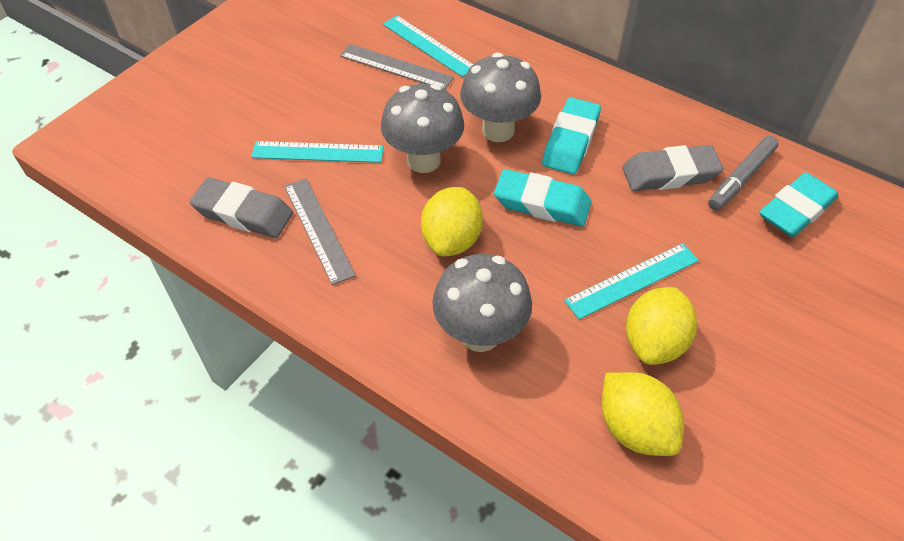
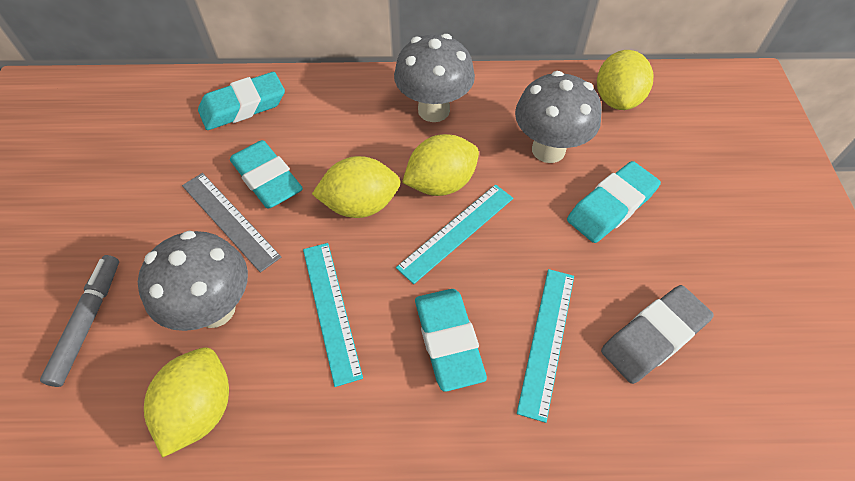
grey eraser: [190,177,293,238] [622,145,723,191] = 2 -> [601,285,714,384] = 1
grey ruler: [284,179,356,285] [340,44,454,90] = 2 -> [182,173,281,273] = 1
turquoise eraser: [494,169,591,227] [542,97,601,174] [759,172,838,237] = 3 -> [198,72,285,130] [230,140,303,209] [415,289,487,392] [567,161,661,243] = 4
yellow lemon: [421,187,483,256] [602,372,683,456] [626,287,697,365] = 3 -> [144,347,229,458] [312,156,401,218] [402,134,479,196] [597,50,653,110] = 4

